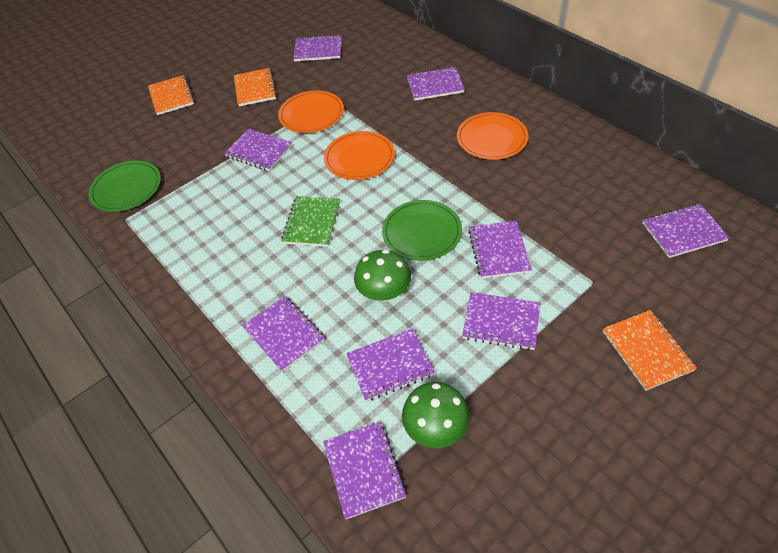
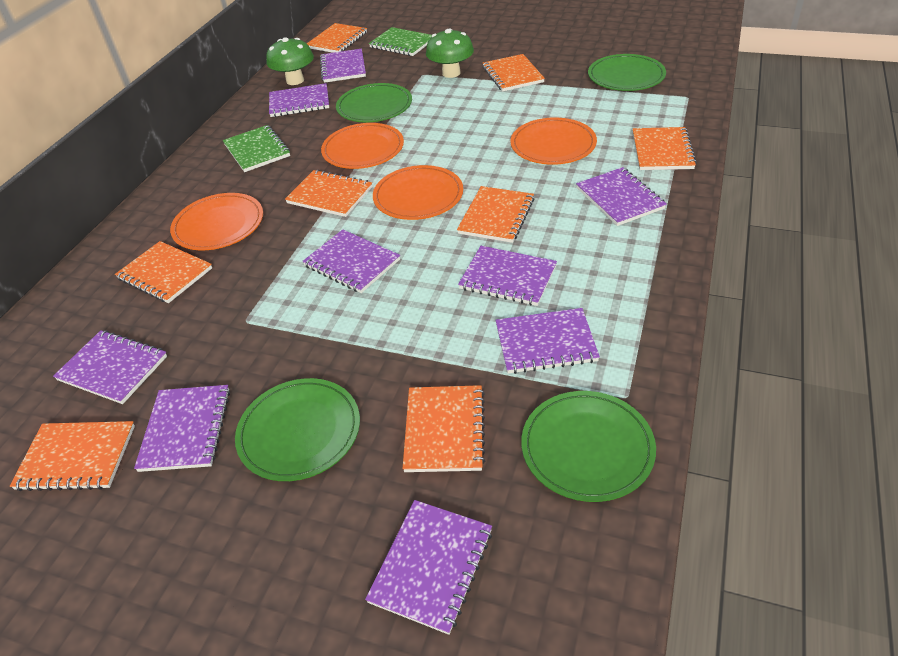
green notebook: [281,196,340,247] = 1 -> [223,125,290,172] [369,27,432,56] = 2
green plate: [88,161,161,212] [382,200,462,261] = 2 -> [235,378,360,481] [336,83,412,122] [521,391,656,502] [588,54,666,91] = 4
orange notebook: [148,75,194,115] [234,68,277,106] [603,310,697,391] = 3 -> [10,421,135,491] [115,241,212,303] [285,170,372,217] [307,23,367,53] [403,385,485,472] [457,186,534,243] [483,54,545,92] [633,127,697,170] = 8
orange plate: [278,91,344,133] [324,131,395,180] [457,112,528,160] = 3 -> [170,193,263,250] [321,123,404,169] [373,165,463,220] [510,117,597,165] = 4

